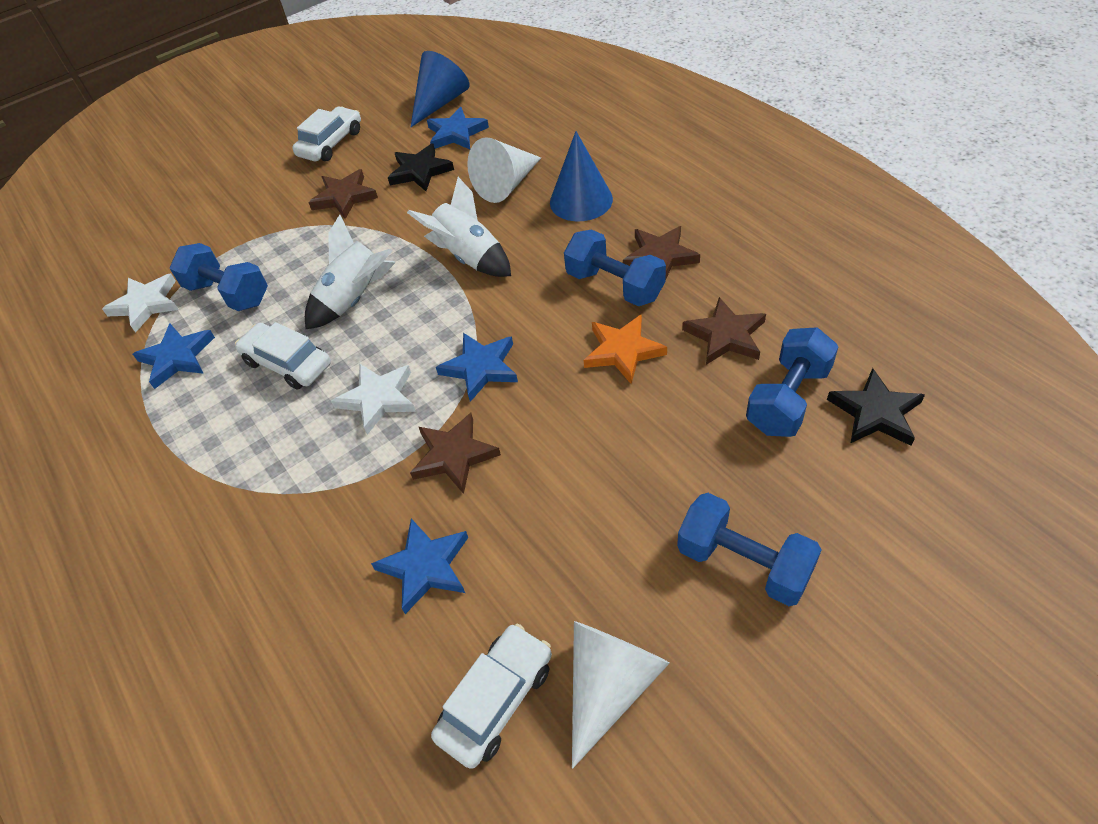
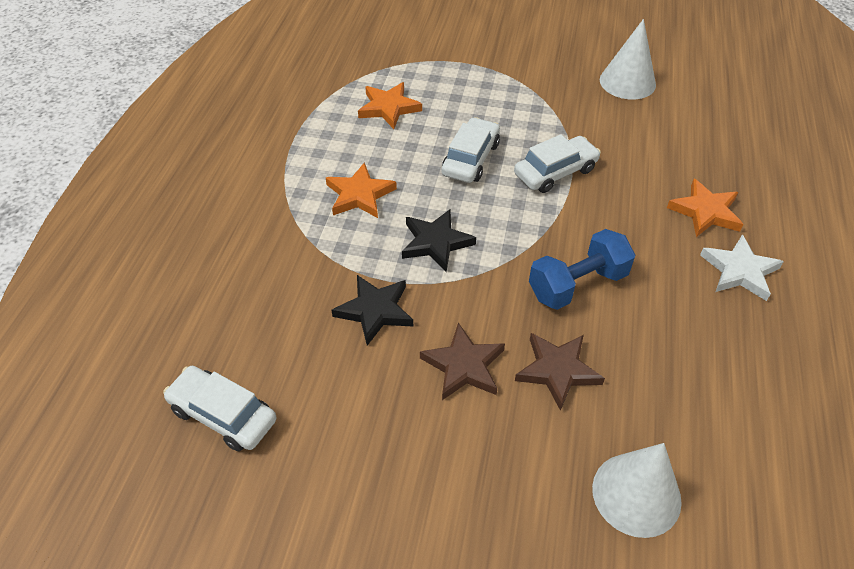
blue cone: [411,51,470,127] [550,131,613,221] = 2 -> none = 0
blue dumbbell: [170,243,268,311] [564,230,666,306] [677,493,821,606] [746,327,839,437] = 4 -> [529,229,635,310] = 1
blue star: [133,324,215,389] [371,519,468,614] [427,107,489,149] [436,333,518,402] = 4 -> none = 0
brown star: [308,169,378,219] [410,413,501,494] [623,226,700,281] [682,297,766,365] = 4 -> [420,323,505,400] [515,333,605,411] = 2
orange star: [584,314,667,384] = 1 -> [326,162,397,218] [358,82,422,129] [667,179,744,237] = 3
white rocket: [305,215,396,329] [407,177,511,277] = 2 -> none = 0
white star: [102,274,179,333] [331,364,416,435] = 2 -> [700,234,784,301] = 1

